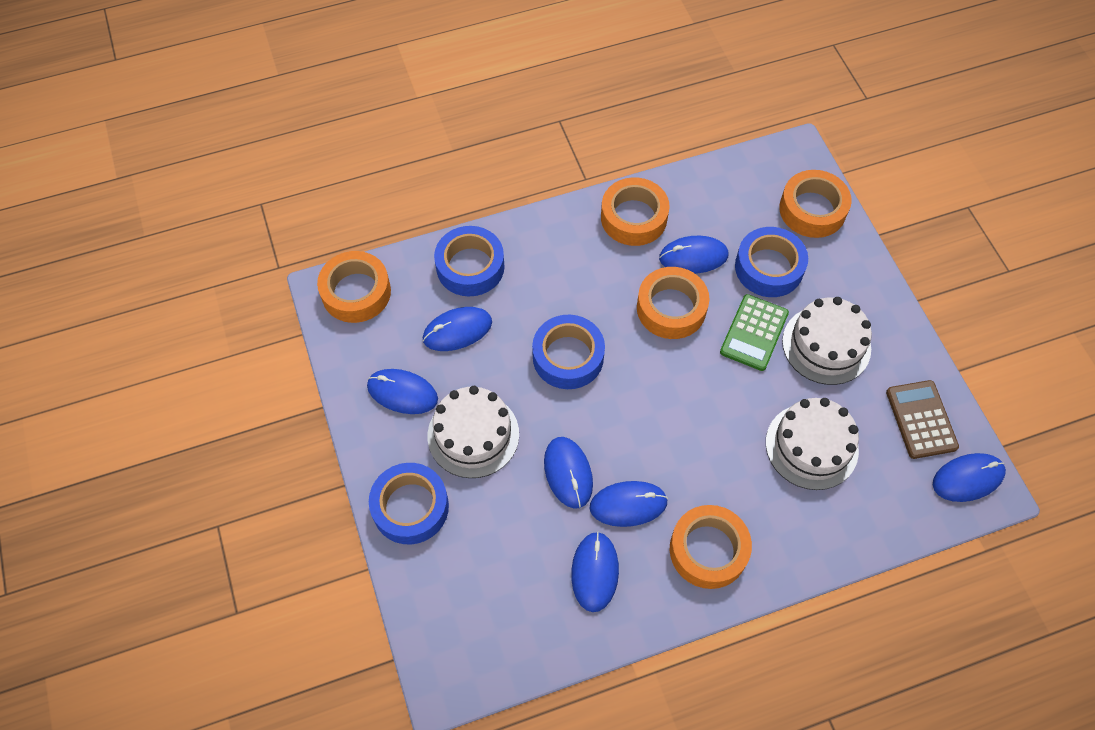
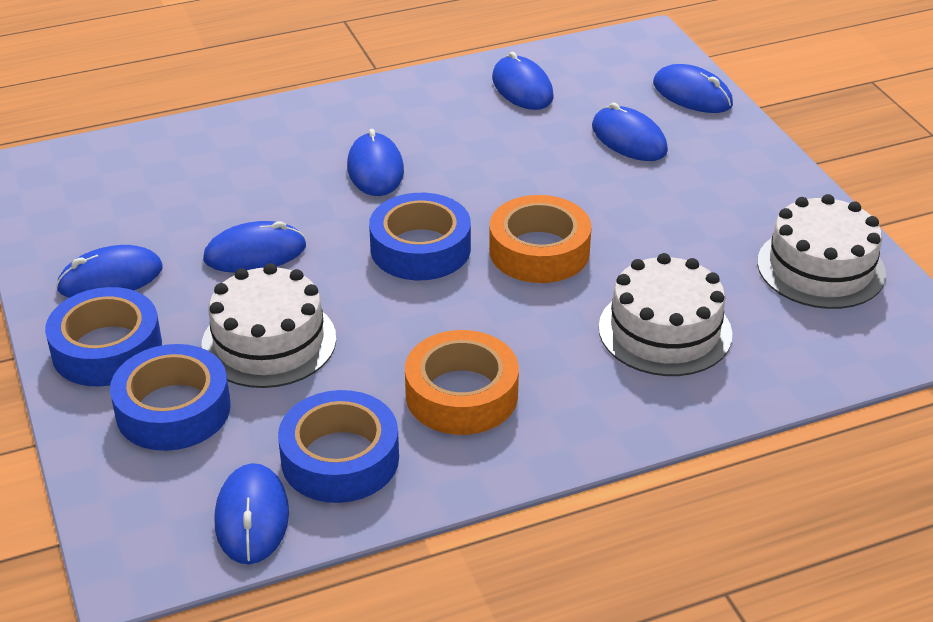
brown calculator: [886,380,959,459] = 1 -> none = 0
green calculator: [720,294,789,371] = 1 -> none = 0
orange tape: [317,251,391,323] [601,177,669,246] [637,267,709,339] [670,505,752,589] [779,170,852,238] = 5 -> [405,330,519,435] [489,195,592,283] = 2

